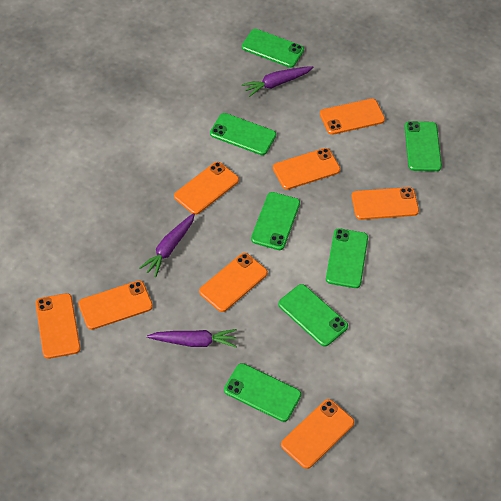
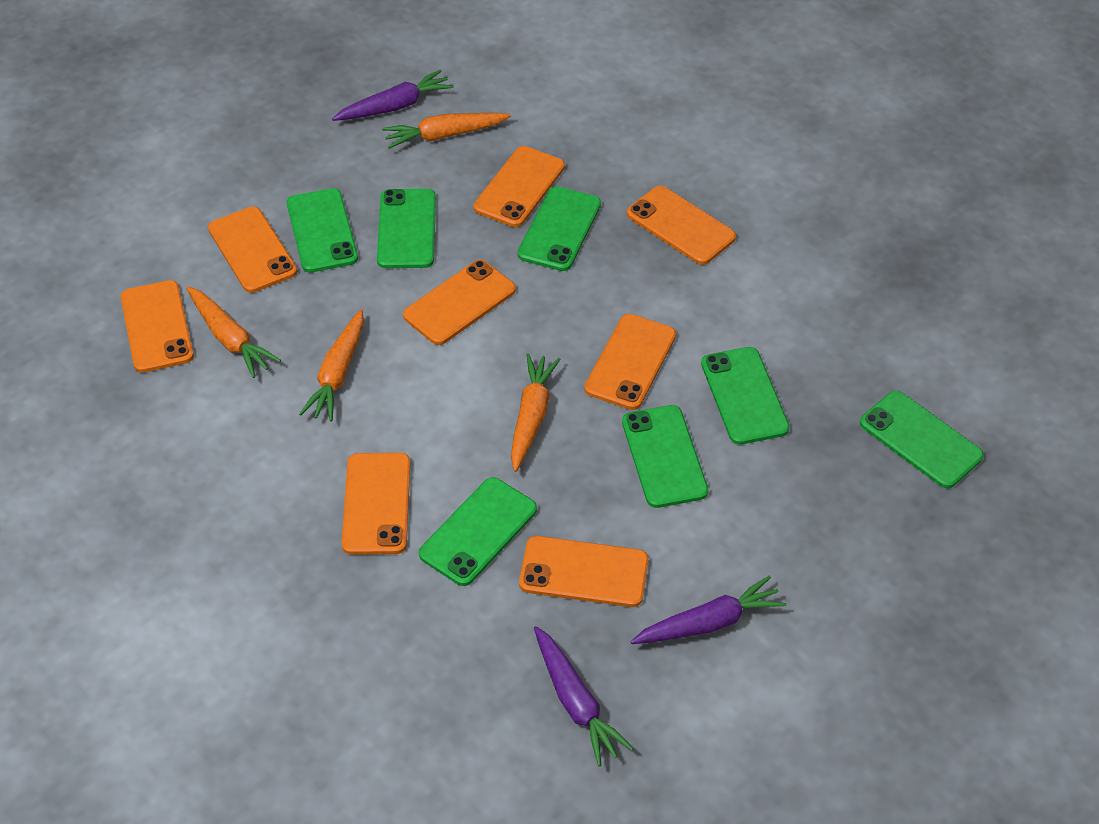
orange carrot: none = 0 -> [186,286,281,378] [299,309,364,421] [382,113,511,149] [511,354,561,472] = 4

